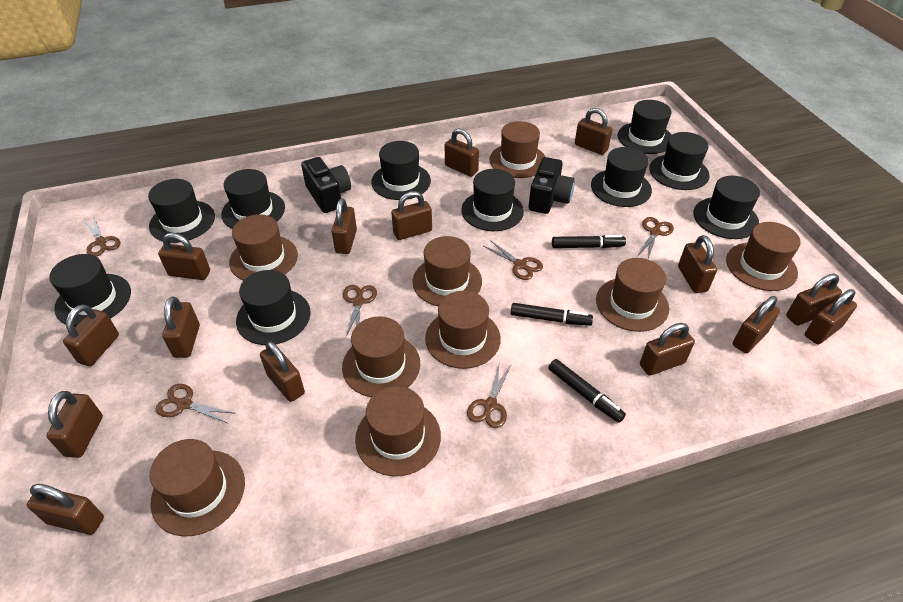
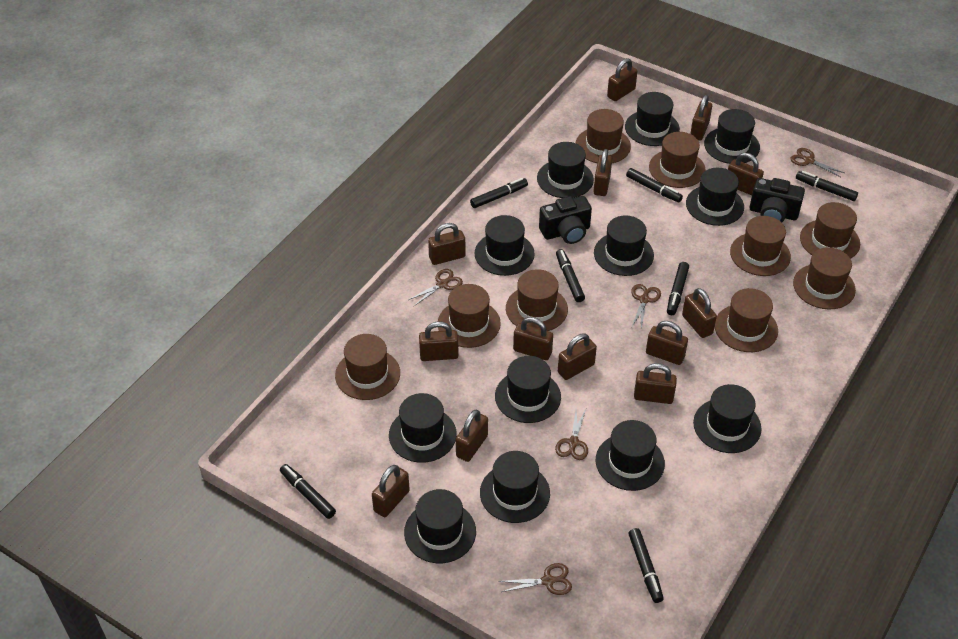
black hat: [49,254,131,327] [148,179,215,243] [221,169,285,229] [236,270,310,345] [371,141,431,200] [461,169,524,231] [591,147,652,207] [618,100,671,154] [649,132,710,190] [693,176,760,239] = 10 -> [389,393,457,463] [404,489,476,563] [474,215,535,276] [480,451,550,523] [495,356,561,423] [537,142,594,198] [594,215,654,276] [596,420,665,491] [625,92,680,146] [686,168,744,226] [693,384,762,453] [704,109,760,164] = 12
black marker: [511,303,593,326] [548,359,626,423] [552,235,626,248] = 3 -> [280,464,336,519] [470,178,528,208] [556,249,585,302] [626,168,683,202] [628,528,664,603] [667,262,689,315] [796,171,858,201] = 7
brown padlock: [27,484,104,535] [47,391,103,458] [63,304,119,366] [158,233,210,280] [162,296,200,358] [260,341,305,402] [332,199,357,254] [391,191,432,240] [445,128,479,177] [575,108,612,155] [640,323,695,376] [678,235,717,293] [733,296,780,353] [786,274,842,326] [805,289,857,344] = 15 -> [372,465,410,517] [419,321,459,361] [428,223,466,265] [456,410,488,462] [513,317,553,360] [558,334,597,380] [593,149,612,196] [607,58,638,101] [634,363,677,404] [646,321,688,365] [682,288,717,338] [690,95,712,140] [728,153,764,195] = 13
brown scissors: [85,217,120,257] [156,384,236,423] [343,285,377,337] [467,365,511,428] [484,240,543,280] [639,217,674,258] = 6 -> [408,269,463,306] [499,563,572,595] [555,407,588,460] [631,284,661,329] [791,148,844,177] = 5

